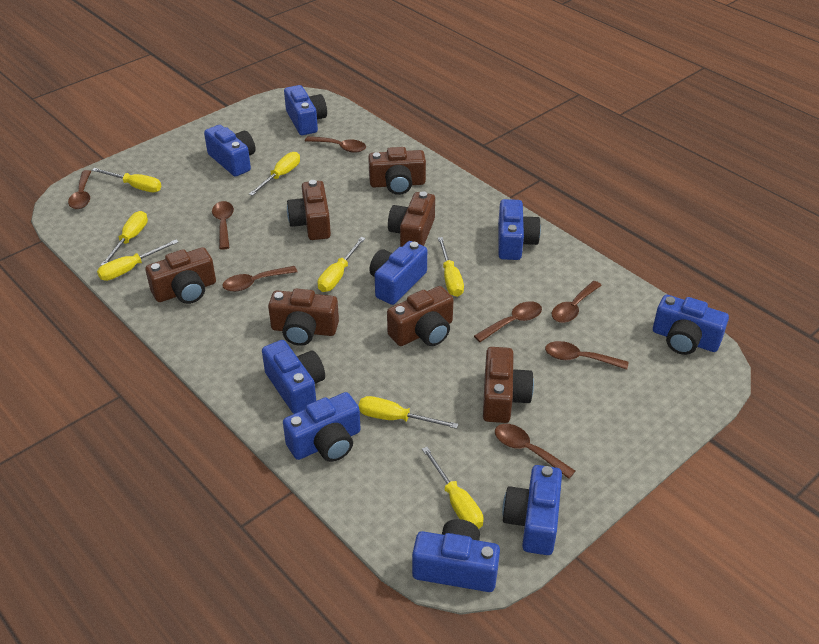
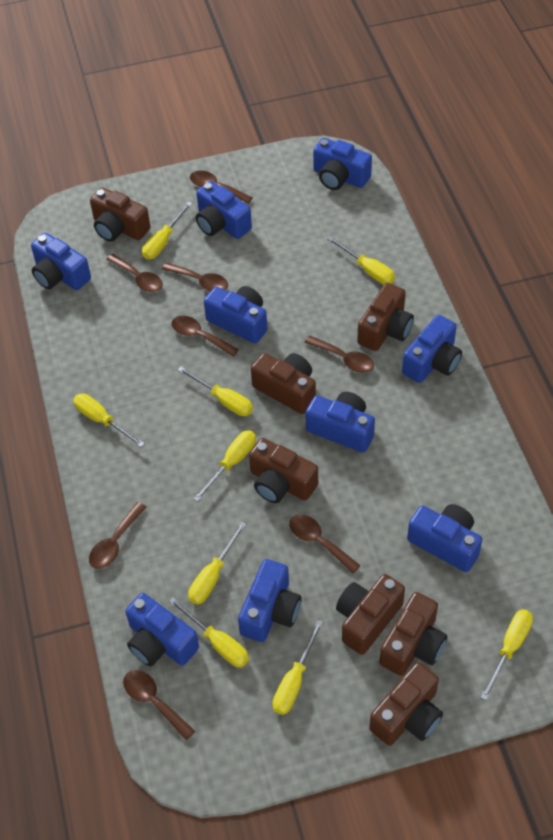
yellow screwdriver: [92,168,162,192] [97,240,178,281] [101,211,148,266] [249,152,300,196] [318,237,366,292] [358,396,458,429] [422,447,483,529] [438,237,464,297] = 8 -> [73,393,145,447] [142,202,192,259] [169,597,249,667] [178,367,253,416] [188,521,246,605] [193,430,256,502] [272,620,323,715] [327,236,395,284] [480,609,533,700] = 9

